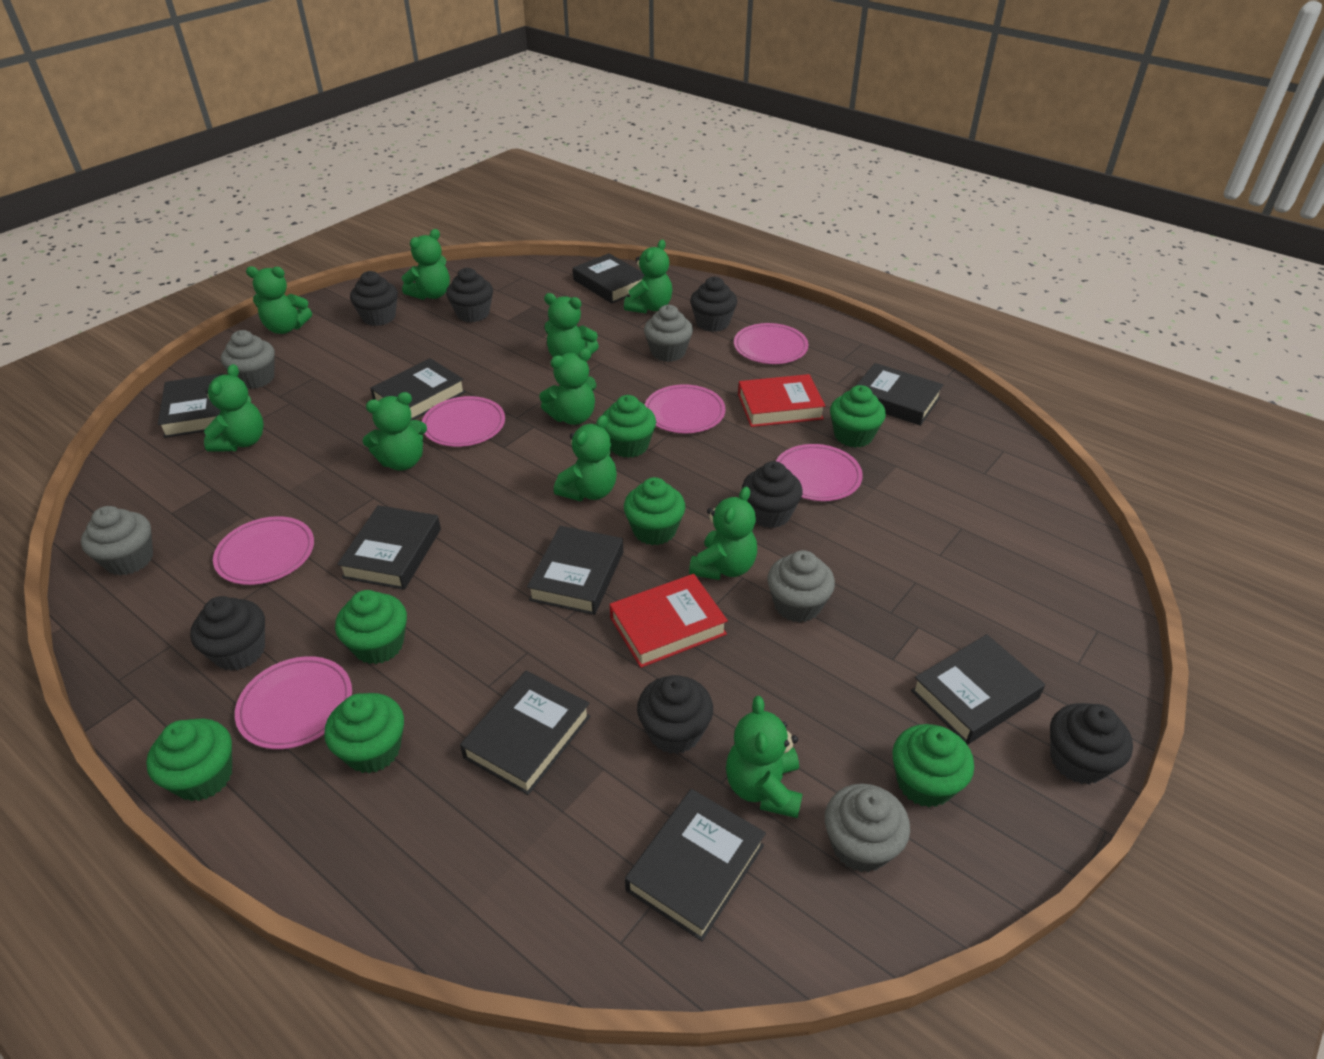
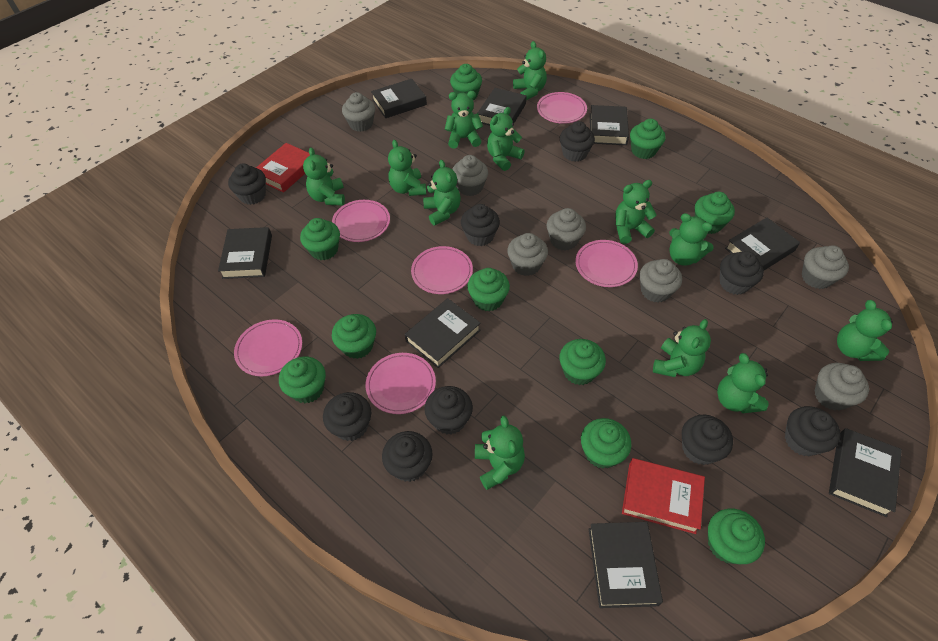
black book: [158,373,224,438] [337,505,441,590] [370,358,466,420] [460,671,591,795] [527,526,623,615] [573,253,645,304] [625,789,766,941] [856,363,943,426] [911,634,1045,745] = 9 -> [218,227,272,279] [371,79,427,118] [405,298,481,368] [478,88,527,125] [588,522,663,608] [590,105,629,145] [725,218,800,270] [829,428,902,517] = 8
black cupcake: [190,596,265,671] [350,271,398,326] [446,268,493,322] [637,675,713,754] [690,277,737,332] [742,461,803,528] [1050,703,1133,784] = 7 -> [228,164,266,205] [323,392,371,441] [382,431,433,482] [424,386,473,434] [461,204,500,246] [559,121,595,162] [682,415,733,465] [720,251,764,295] [785,406,840,456] = 9
green cupcake: [146,719,232,801] [324,693,404,773] [335,590,407,664] [603,395,656,458] [624,477,685,545] [830,385,886,448] [892,724,974,807] = 7 -> [279,356,326,404] [300,218,340,260] [332,314,376,359] [450,64,482,100] [467,268,510,311] [559,339,606,385] [581,418,631,469] [630,119,665,159] [695,192,735,234] [708,509,765,564] = 10
green teddy bear: [204,364,264,452] [246,266,312,334] [362,392,427,471] [402,229,450,300] [539,349,596,425] [544,293,599,357] [554,415,617,501] [624,240,672,313] [689,487,757,580] [726,696,803,818] = 10 -> [303,147,345,206] [388,140,426,196] [423,160,461,226] [445,91,483,149] [475,416,525,490] [487,107,525,171] [513,41,547,100] [615,180,657,244] [653,319,711,377] [669,213,714,266] [717,353,769,413] [837,300,893,361] = 12
grey cupcake: [81,506,153,575] [221,330,275,389] [644,305,693,362] [767,550,835,623] [825,784,910,872] = 5 -> [342,92,375,132] [452,155,488,196] [507,233,548,276] [547,208,586,250] [639,259,682,303] [802,245,849,289] [815,363,869,411] = 7

